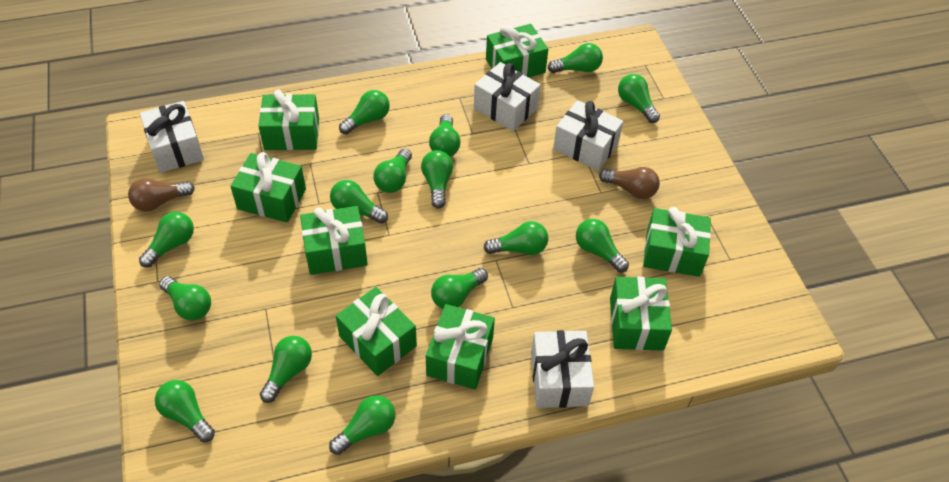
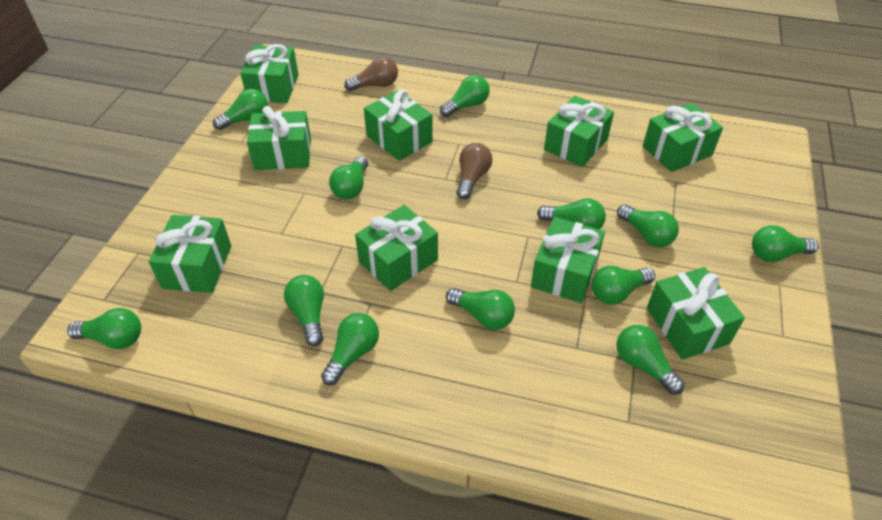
green gift: [230,152,306,223] [258,90,319,150] [300,206,368,275] [336,287,417,376] [426,304,495,390] [486,24,548,78] [610,277,672,351] [643,207,711,277] = 8 -> [149,215,231,293] [240,44,299,103] [247,106,311,170] [355,205,438,291] [364,90,433,161] [531,217,605,303] [544,96,614,167] [643,103,723,172] [647,267,745,360] = 9
green light bulb: [139,212,194,267] [155,380,215,442] [159,276,211,321] [260,336,312,403] [329,395,395,455] [330,180,388,224] [339,90,390,135] [373,149,412,193] [421,150,453,208] [429,114,461,157] [431,268,488,309] [484,221,548,255] [548,43,603,73] [576,219,629,273] [618,74,660,123] = 15 -> [67,308,141,349] [213,89,268,130] [284,275,324,346] [321,313,379,385] [329,156,368,199] [440,75,490,117] [446,288,515,330] [537,198,606,229] [592,266,655,305] [616,325,685,394] [617,204,679,247] [752,225,818,262] = 12
white gift: [140,101,204,173] [474,62,541,131] [531,330,594,408] [553,100,624,171] = 4 -> none = 0

